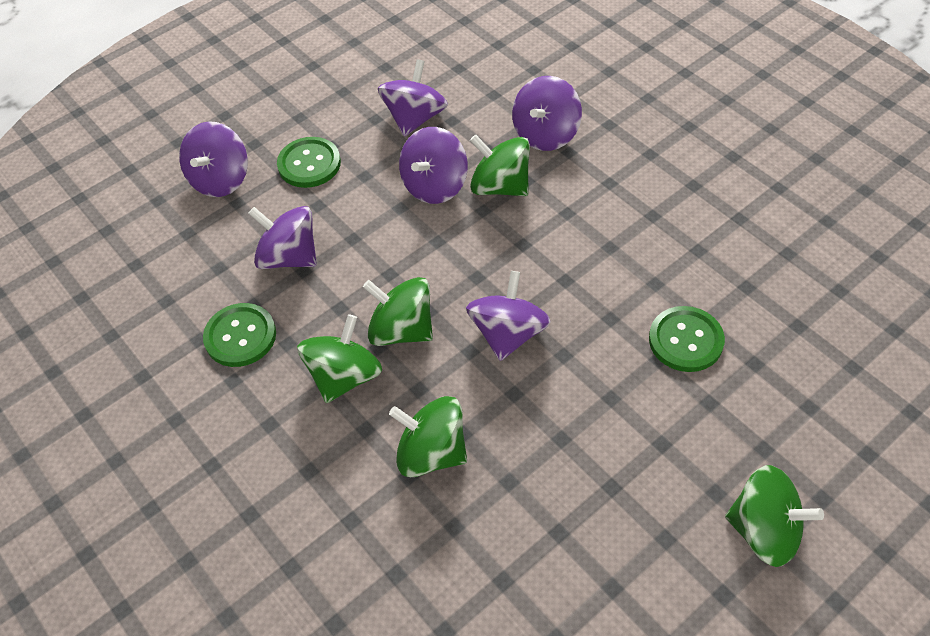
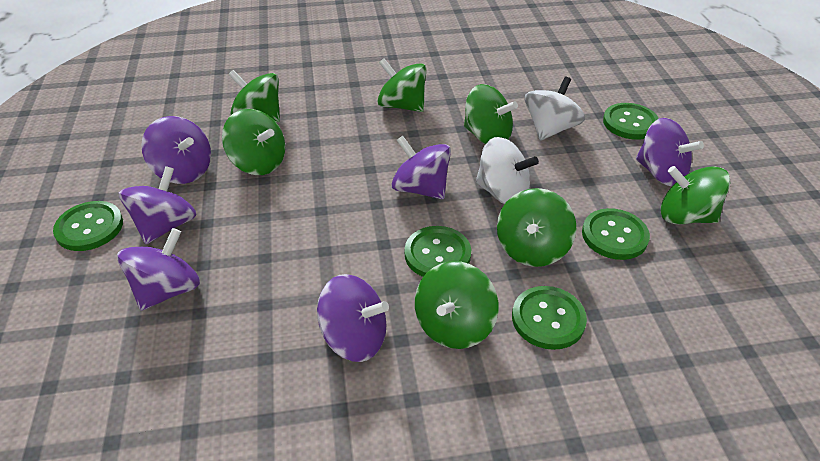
green button: [203,303,276,367] [277,137,341,188] [649,306,725,372] = 3 -> [53,201,123,251] [405,226,471,277] [512,286,587,350] [582,208,650,260] [603,103,659,140] = 5
green spinning top: [297,314,382,403] [363,277,433,346] [389,396,467,477] [470,135,530,196] [725,465,824,567] = 5 -> [222,109,285,175] [228,70,280,122] [377,58,427,112] [415,261,498,349] [464,84,518,145] [497,188,577,267] [661,166,730,224] = 7
white spinning top: none = 0 -> [476,137,539,204] [525,77,585,141] = 2

